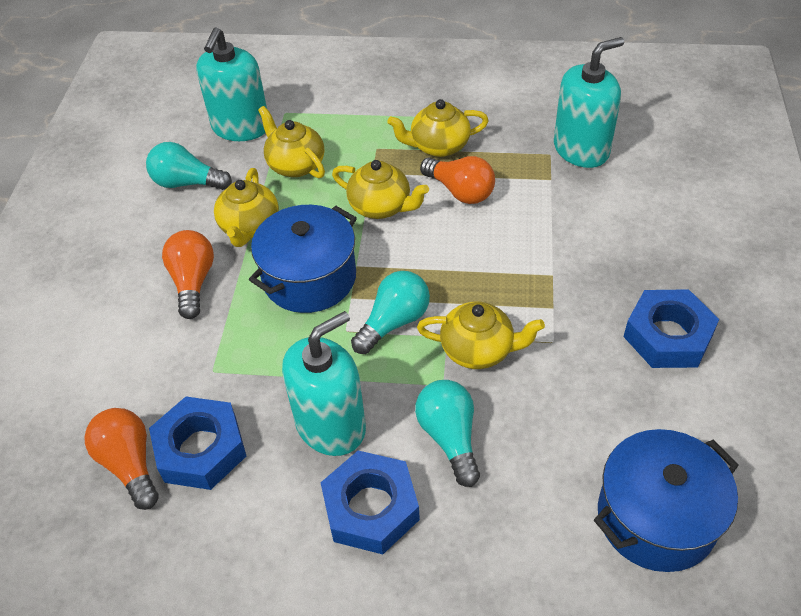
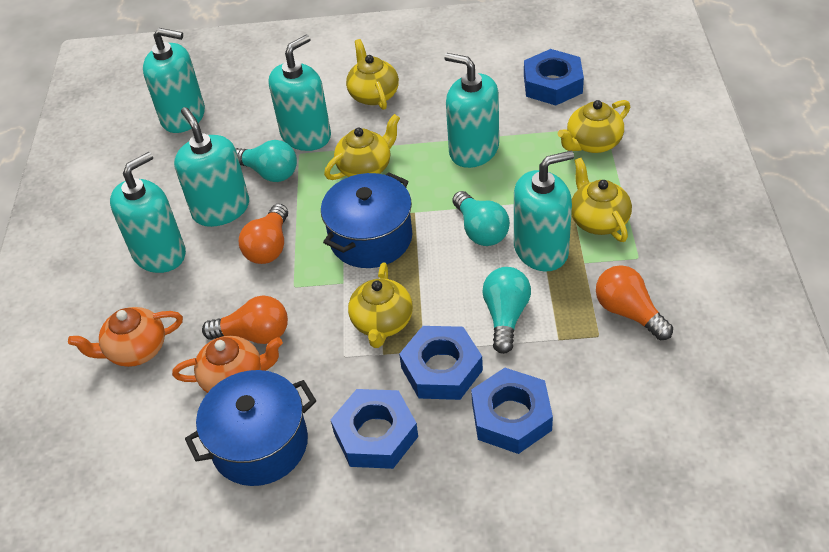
blue nut: [149,397,246,490] [320,451,420,554] [623,289,719,368] = 3 -> [330,389,418,469] [399,326,483,400] [471,368,553,454] [524,49,584,106] = 4
orange teapot: none = 0 -> [68,307,183,367] [172,336,283,393] = 2
turquoise soap dispenser: [196,27,267,141] [282,311,366,456] [554,37,624,168] = 3 -> [110,152,186,273] [143,28,205,133] [174,107,249,227] [269,35,331,151] [444,53,499,168] [514,151,574,271] = 6

